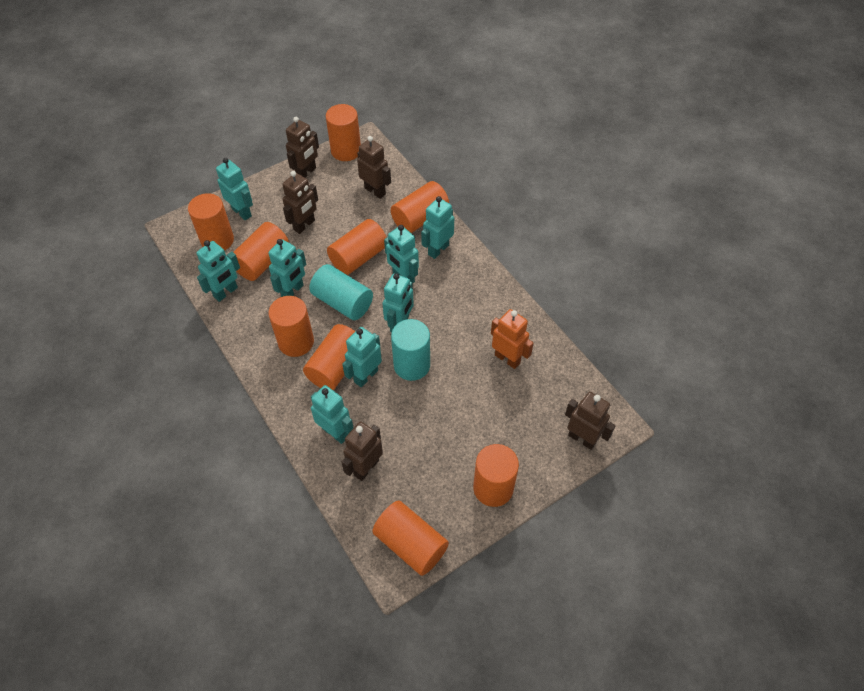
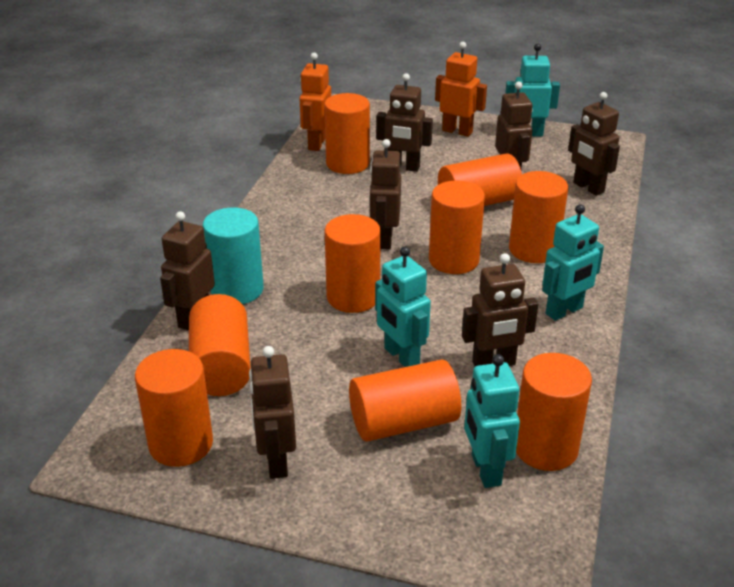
brown robot: [282,171,318,234] [286,117,319,178] [341,422,383,481] [357,136,391,199] [565,392,616,450] = 5 -> [160,211,215,331] [249,346,296,479] [369,139,401,250] [376,73,433,172] [462,253,538,366] [495,81,533,169] [568,92,620,196] = 7
orange robot: [491,309,534,369] = 1 -> [299,53,331,151] [435,42,487,137] = 2
turquoise cylinder: [309,264,373,320] [391,319,430,381] = 2 -> [203,207,264,304] = 1
turquoise robot: [196,240,240,302] [216,158,253,220] [268,239,306,297] [311,385,354,444] [342,327,382,387] [382,273,414,332] [384,225,419,284] [421,196,454,259] = 8 -> [375,247,431,367] [464,354,520,488] [505,44,560,136] [542,204,604,321] = 4

